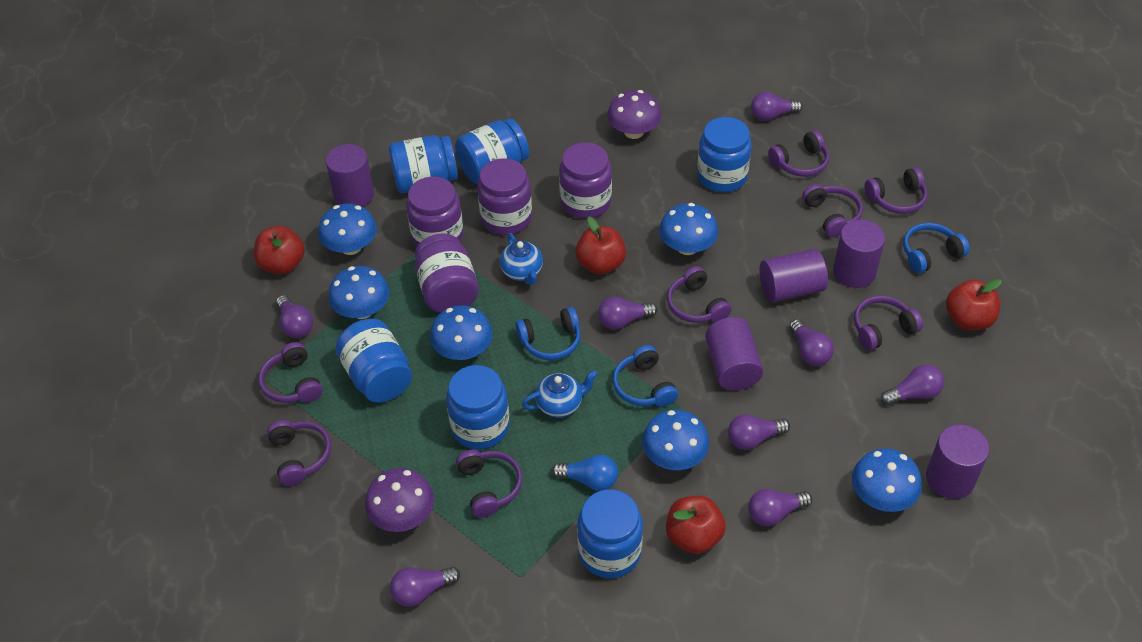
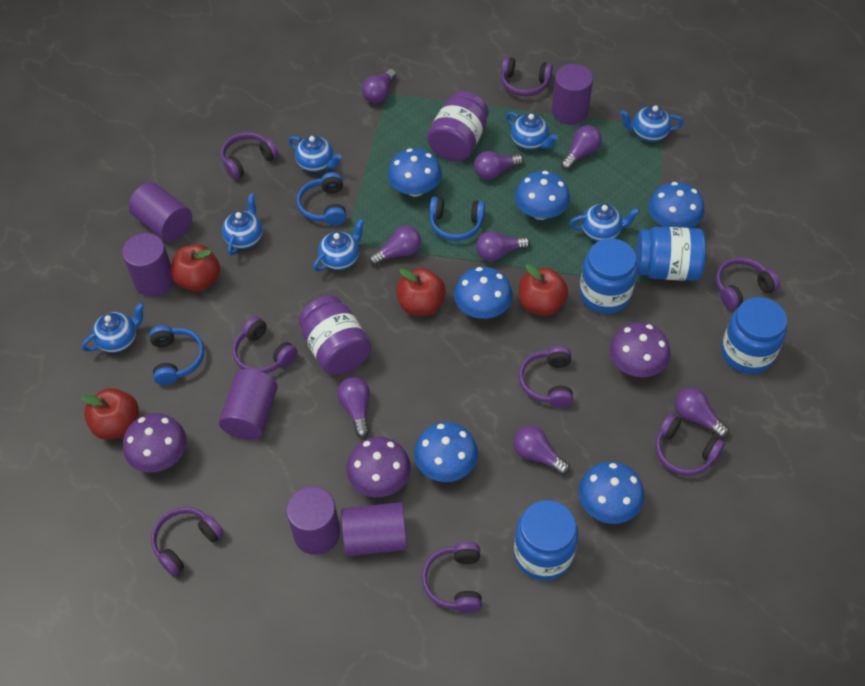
blue jar: [335,319,412,403] [389,135,458,193] [446,365,509,450] [455,118,529,184] [577,489,643,578] [697,117,752,192] = 6 -> [514,500,578,581] [580,238,638,314] [636,227,706,281] [721,297,787,374] = 4
blue light bulb: [552,455,618,491] = 1 -> none = 0
blue teapot: [500,233,543,285] [522,370,598,418] = 2 -> [82,302,144,353] [222,193,263,256] [288,135,342,172] [313,219,365,271] [506,112,558,150] [569,204,640,241] [620,105,684,142] = 7
purple cylinder: [326,144,374,207] [705,317,763,390] [760,249,828,303] [833,220,885,288] [926,424,989,499] = 5 -> [122,233,174,297] [128,182,192,242] [219,369,278,440] [286,486,340,555] [341,502,407,556] [552,64,593,125] = 6
purple jar: [406,177,464,247] [415,233,479,313] [477,158,532,235] [559,142,612,219] = 4 -> [299,296,371,375] [427,91,488,162] = 2
purple mushroom: [365,468,434,532] [607,90,662,139] = 2 -> [123,413,187,473] [346,437,411,497] [609,322,670,377] = 3

